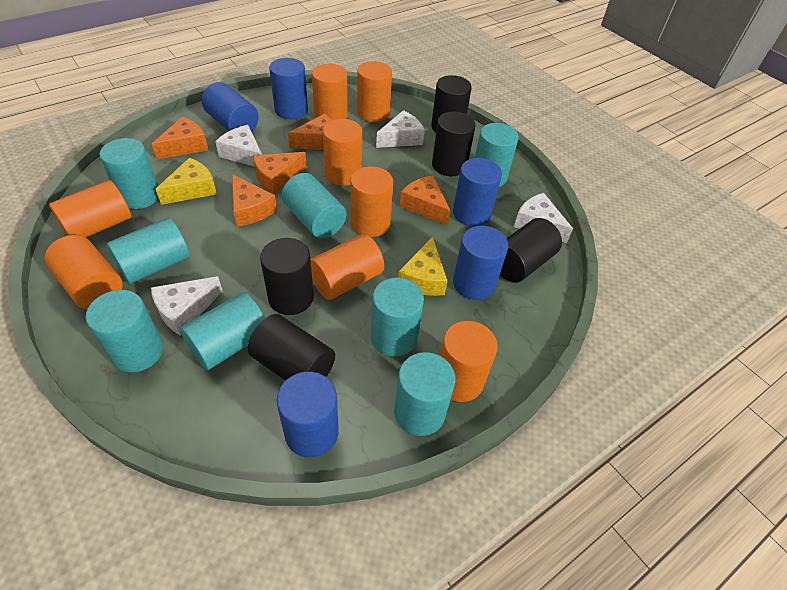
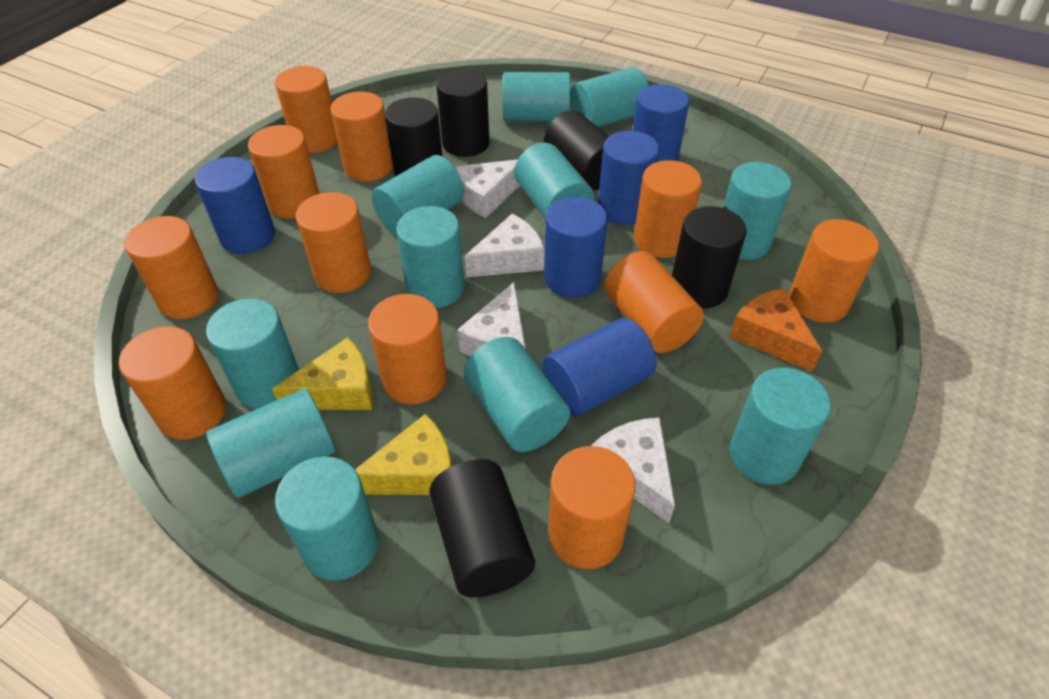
orange cheese: [152,117,208,160] [232,174,277,226] [253,152,307,194] [288,114,332,150] [399,175,451,225] = 5 -> [730,288,822,371] = 1
orange cylinder: [45,235,123,309] [49,180,132,238] [310,234,384,300] [312,64,348,120] [323,119,362,186] [350,166,393,237] [357,61,392,122] [440,321,498,402] = 8 -> [119,326,226,440] [125,216,218,319] [248,125,320,219] [275,66,337,153] [296,192,371,293] [331,92,393,182] [368,294,446,404] [548,446,635,569] [604,251,704,353] [634,160,702,258] [789,219,879,323] = 11
turquoise cylinder: [86,290,163,372] [100,138,159,209] [107,218,190,284] [180,292,265,370] [282,173,346,239] [371,278,424,357] [394,352,456,436] [475,123,519,187] = 8 -> [206,298,299,409] [206,389,335,498] [275,456,378,581] [372,155,464,236] [396,206,465,308] [464,337,570,452] [502,72,571,121] [515,143,594,219] [570,67,649,127] [723,162,792,260] [730,368,831,485] = 11

